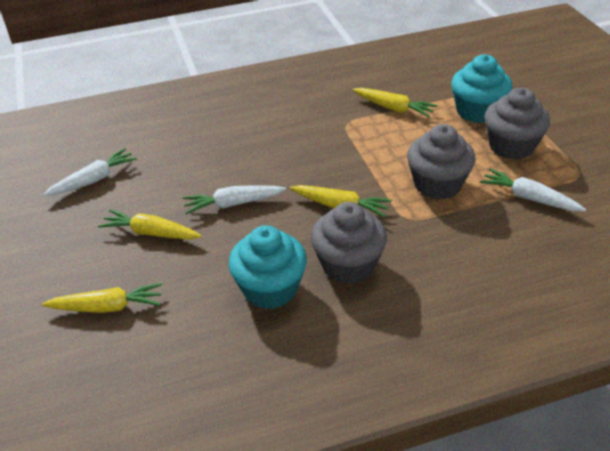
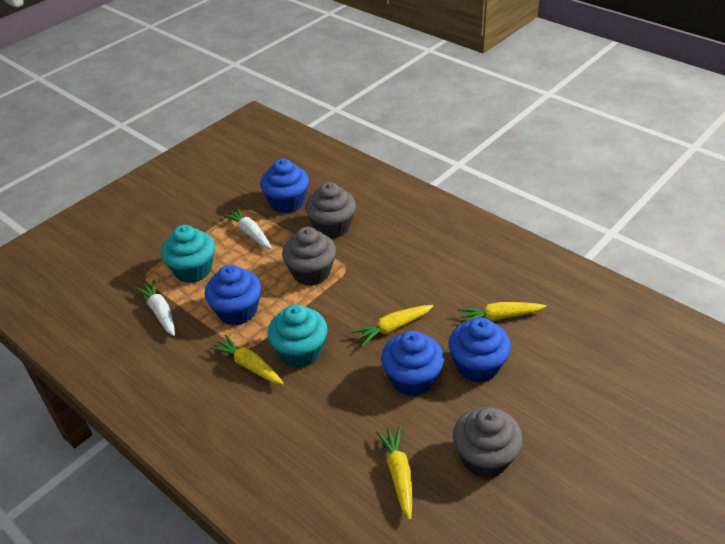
blue cupcake: none = 0 -> [205,265,261,325] [260,159,309,213] [381,331,444,396] [448,317,511,382] = 4
white carrot: [43,148,137,197] [183,185,286,214] [480,168,586,211] = 3 -> [135,280,175,336] [222,207,272,249] = 2

